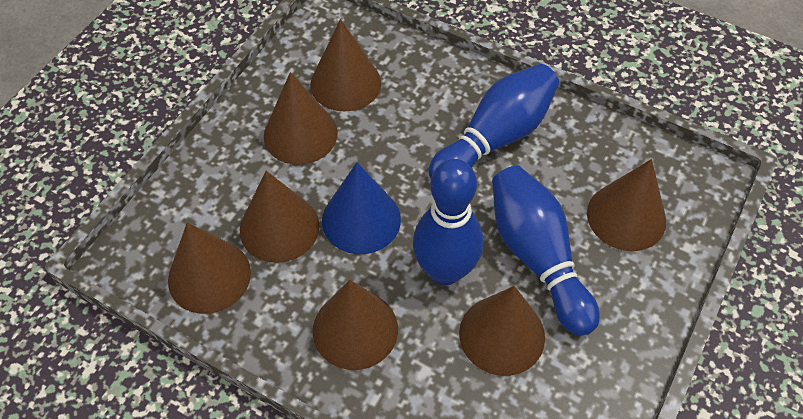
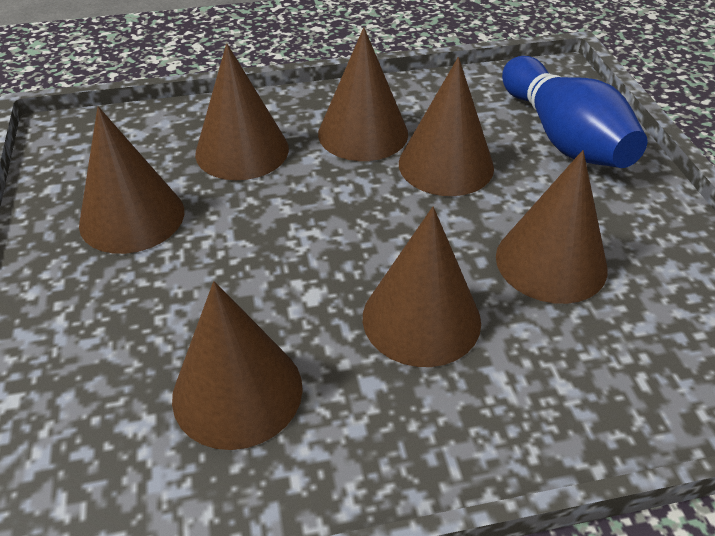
blue bowling pin: [413,159,483,285] [429,64,559,178] [492,166,599,336] = 3 -> [502,56,647,168] = 1
blue cone: [322,162,401,254] = 1 -> none = 0

